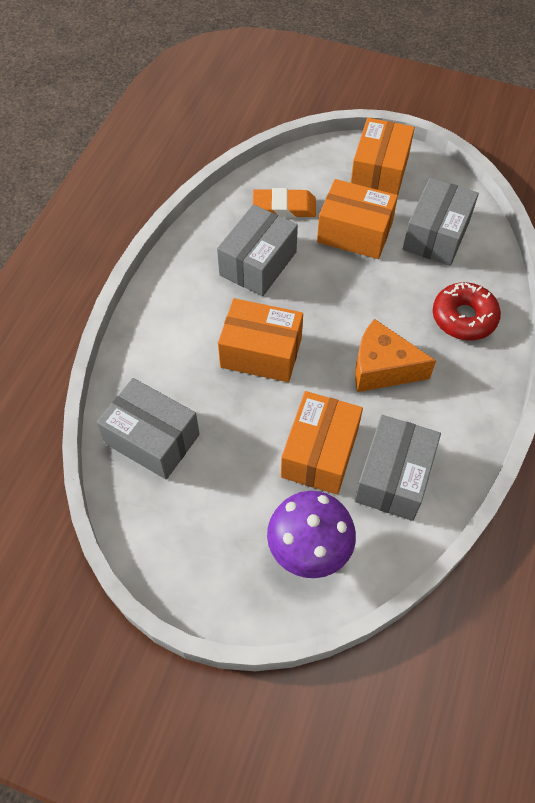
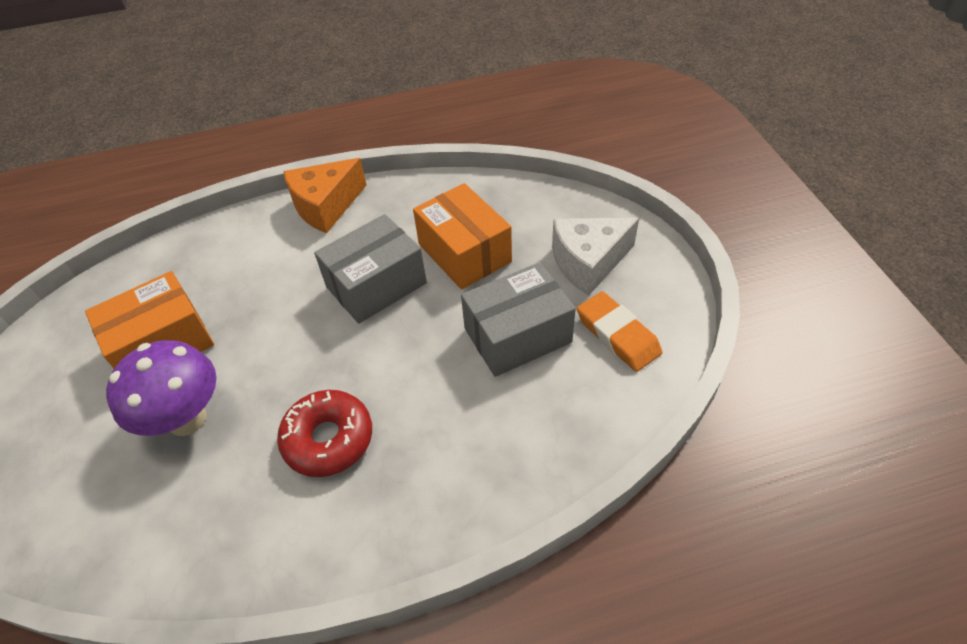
grey box: [97,378,200,479] [217,204,298,296] [354,415,441,521] [403,178,479,266] = 4 -> [314,214,427,324] [461,262,576,377] = 2
orange box: [218,298,303,382] [281,391,363,495] [317,179,398,259] [351,118,415,195] = 4 -> [85,271,214,368] [413,183,512,290] = 2
white cheese: none = 0 -> [552,218,639,296] = 1

